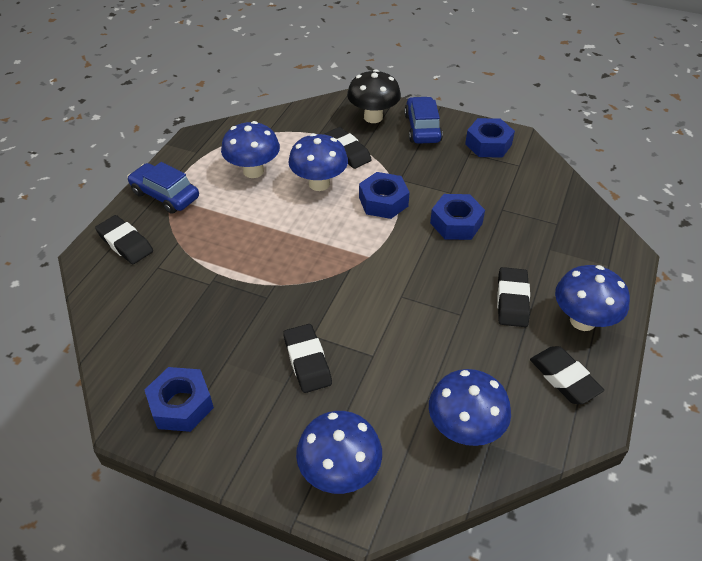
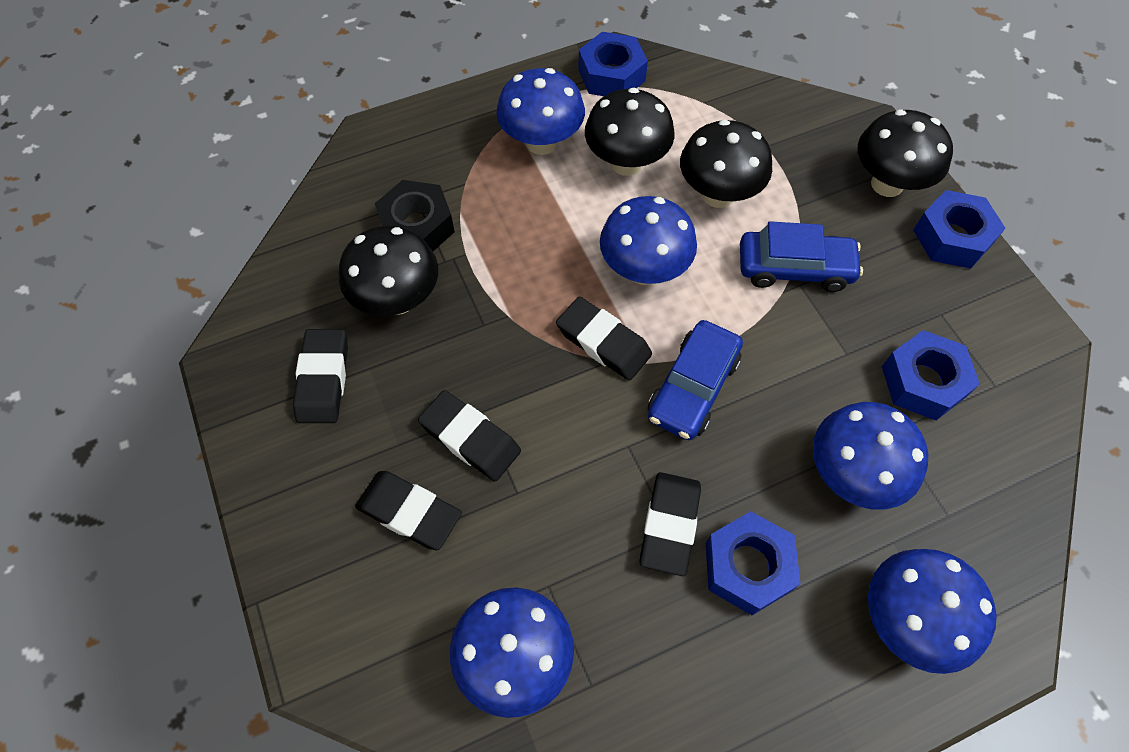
black mushroom: [347,70,401,123] = 1 -> [339,226,438,316] [585,88,675,176] [680,119,772,208] [858,110,953,197] = 4
black nut: none = 0 -> [375,180,455,251] = 1

